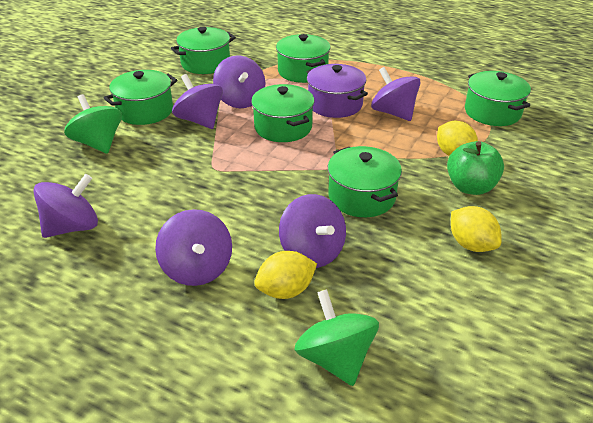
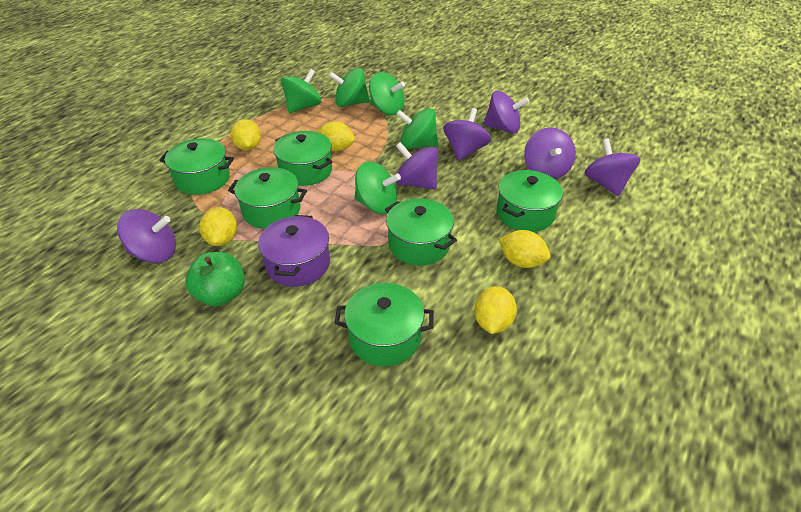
green spinning top: [64,94,122,154] [294,289,379,386] = 2 -> [281,69,321,113] [329,68,370,107] [355,161,401,214] [369,72,405,115] [396,108,438,149] = 5
yellow lemon: [254,251,317,299] [437,121,478,156] [451,206,502,252] = 3 -> [199,207,237,246] [230,119,261,151] [316,121,355,151] [474,286,517,334] [499,230,550,268] = 5

